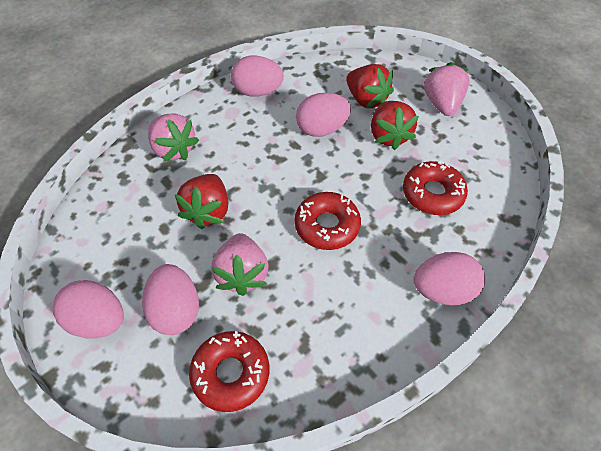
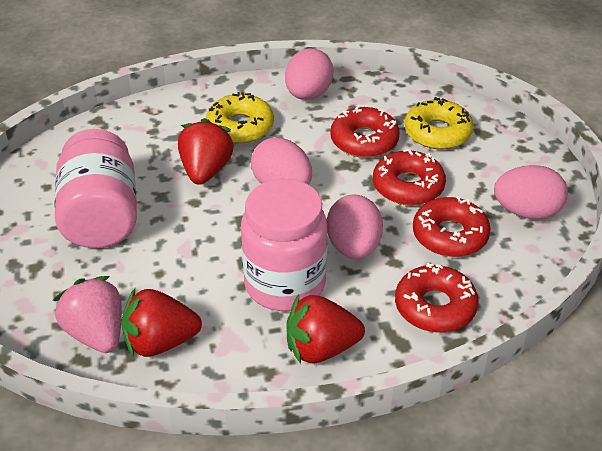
pink egg: [53,280,124,339] [142,264,199,335] [231,55,284,97] [296,93,351,137] [414,252,485,305] = 5 -> [251,137,312,185] [285,48,334,100] [327,194,383,259] [494,165,568,220] = 4
pink jar: none = 0 -> [54,129,137,248] [241,179,327,311] = 2
pink strawberry: [148,113,199,162] [211,233,269,296] [424,62,470,116] = 3 -> [53,276,122,353] = 1
red donut: [189,331,269,412] [295,192,361,250] [403,160,468,215] = 3 -> [330,106,400,158] [373,149,446,206] [395,262,479,333] [413,196,490,257] = 4
yellow donut: none = 0 -> [206,92,274,144] [404,97,474,149] = 2

